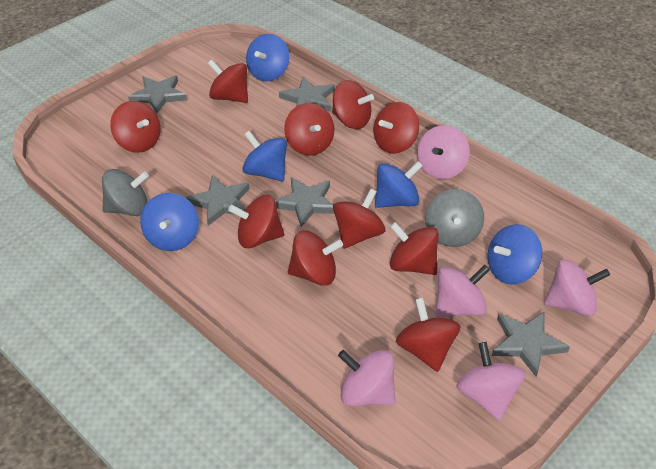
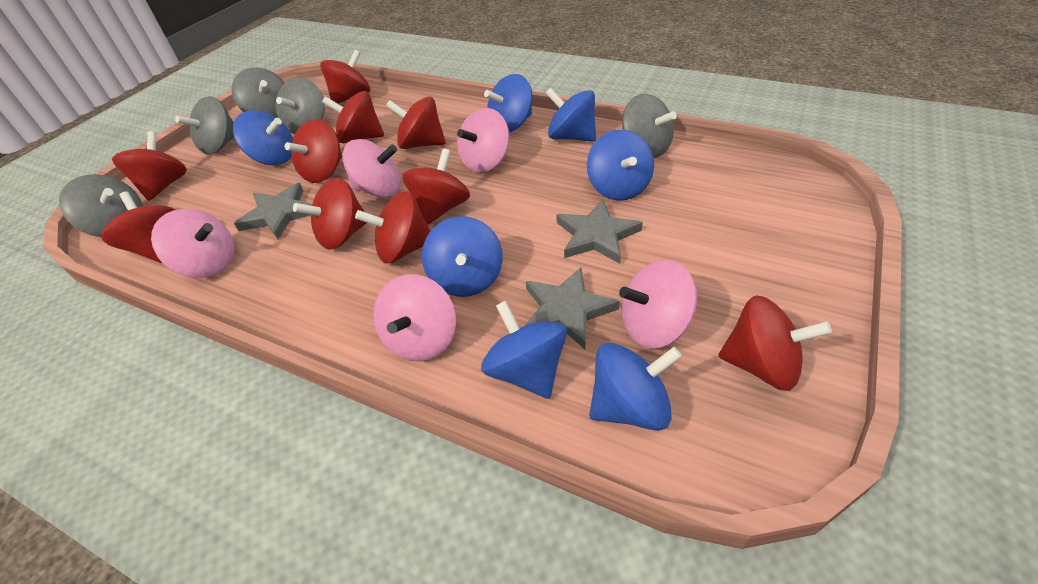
blue spinning top: [140,193,199,251] [242,131,287,181] [246,34,289,81] [375,161,423,208] [488,224,542,285] = 5 -> [233,110,293,165] [422,216,503,297] [481,301,567,399] [484,74,532,132] [546,88,596,142] [587,130,654,201] [589,343,682,431] = 7
grey spinning top: [102,169,149,216] [425,189,484,247] = 2 -> [59,174,143,237] [175,96,234,155] [232,67,285,118] [276,78,325,134] [622,94,677,158] = 5
grey star: [128,75,187,114] [186,176,250,226] [275,177,334,227] [279,77,335,112] [492,312,570,377] = 5 -> [234,183,312,239] [525,267,620,349] [556,199,643,264] = 3

